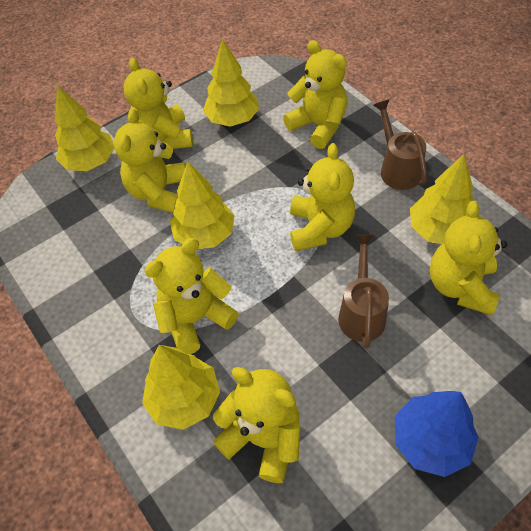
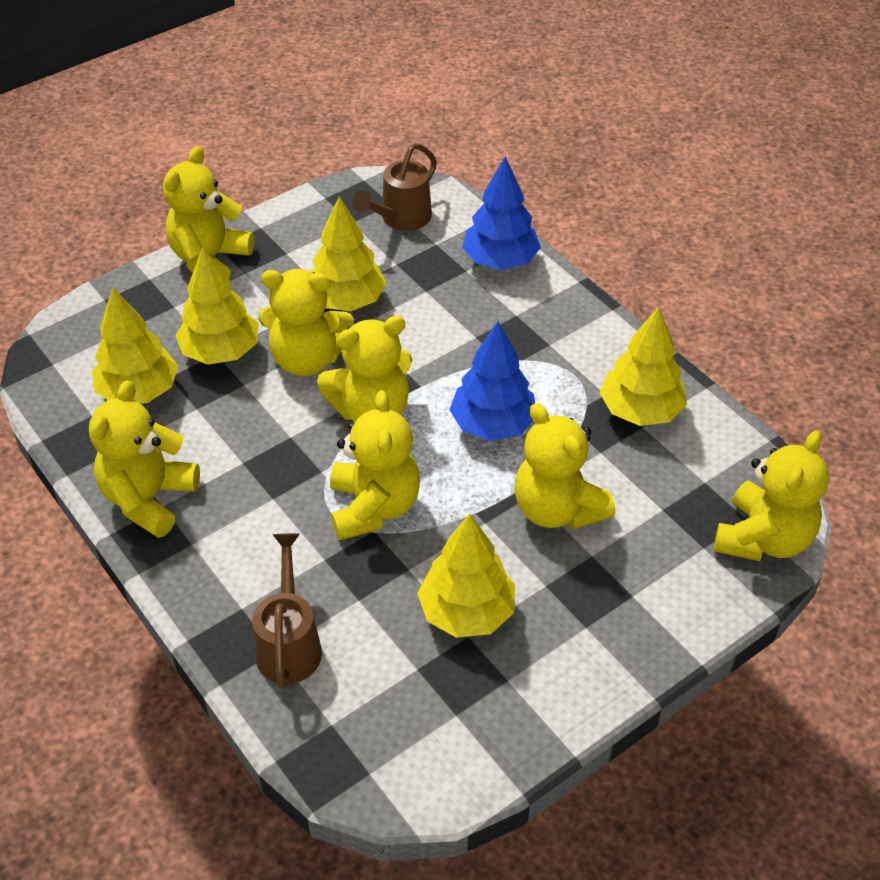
blue tree: [395,391,479,477] = 1 -> [449,321,535,441] [462,156,541,270] = 2

